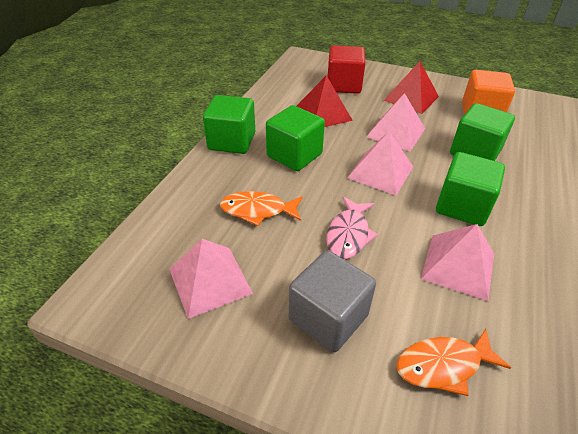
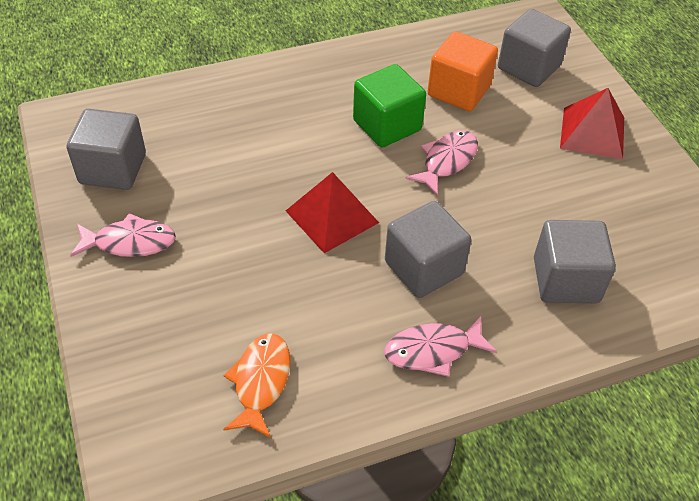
green cube: [203,95,255,154] [266,105,325,171] [436,152,505,226] [450,103,515,161] = 4 -> [353,64,426,148] = 1
grey cube: [289,250,376,352] = 1 -> [67,109,146,190] [385,201,471,298] [498,9,571,87] [534,220,616,303] = 4
orange fish: [220,191,303,226] [396,329,511,396] = 2 -> [223,333,291,438] = 1
pink fish: [326,196,378,259] = 1 -> [70,213,176,257] [384,316,497,377] [405,130,478,196] = 3
pink pyramid: [169,239,253,319] [347,131,413,195] [366,93,425,151] [421,224,494,301] = 4 -> none = 0
red cube: [327,45,366,94] = 1 -> none = 0

